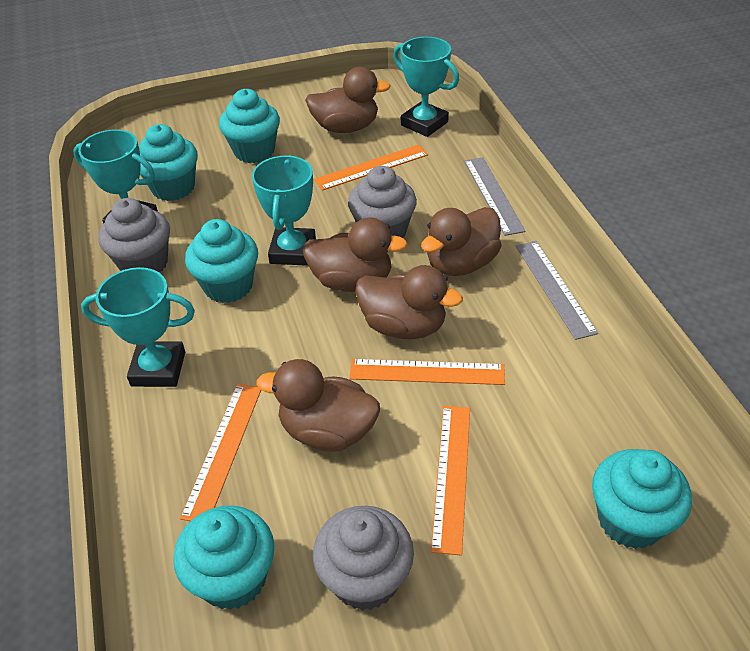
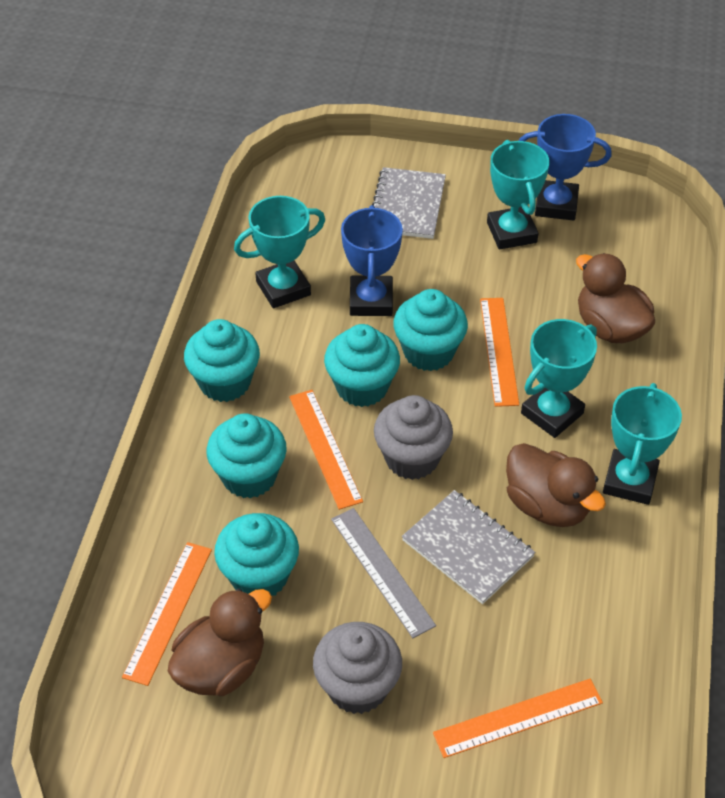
blue trophy: none = 0 -> [341,205,403,316] [519,114,612,221] = 2
brown duck: [257,359,380,452] [303,217,408,292] [305,67,391,133] [355,265,463,339] [421,207,502,276] = 5 -> [168,588,272,696] [506,443,606,527] [576,253,655,343] = 3
grey cupcake: [98,198,170,273] [313,506,414,611] [348,166,417,238] = 3 -> [313,622,402,714] [374,395,453,480] = 2
grey notebook: none = 0 -> [372,167,446,239] [402,490,535,604] = 2
grey ruler: [464,157,526,236] [516,241,598,340] = 2 -> [331,508,436,638] = 1

